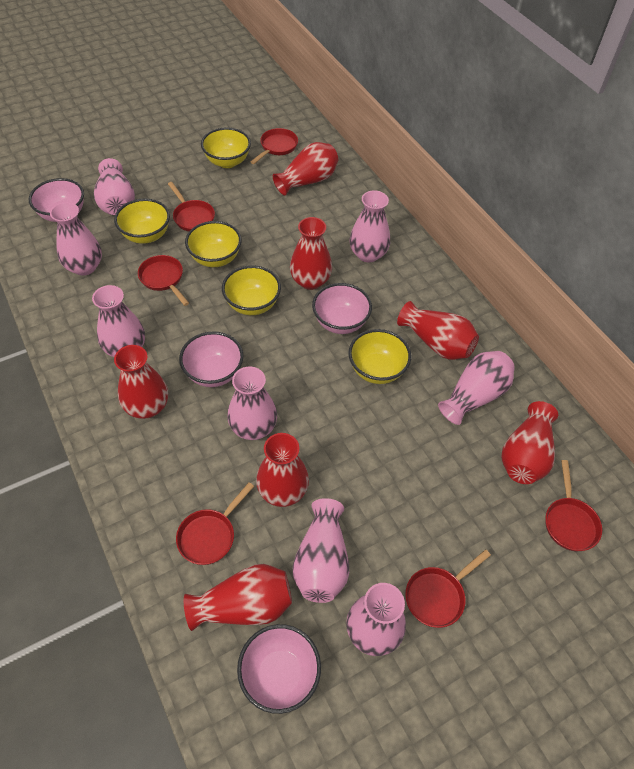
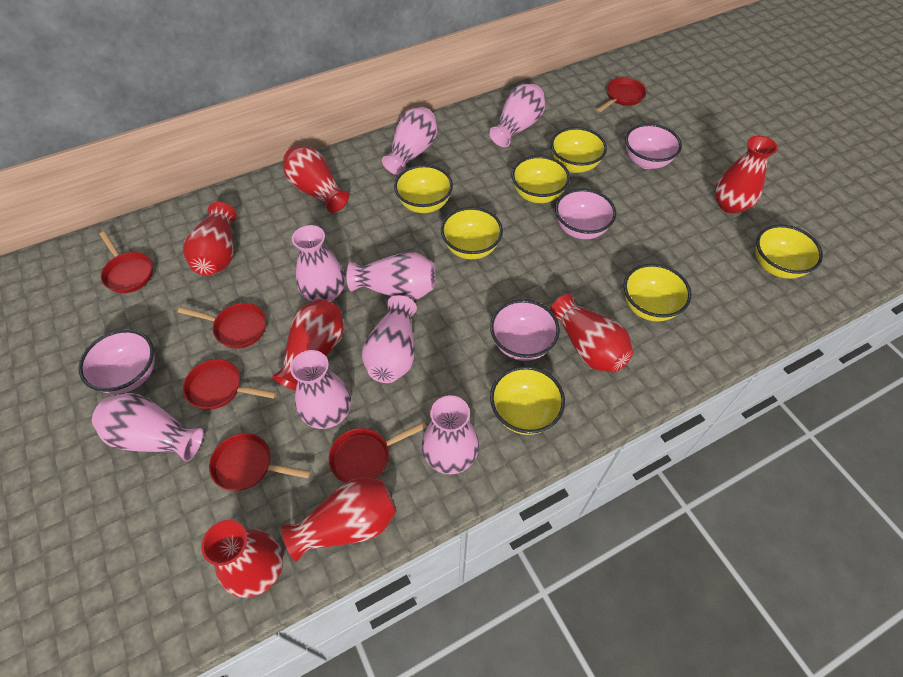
yellow bowl: [114,199,170,244] [185,221,242,267] [201,127,251,168] [222,265,281,315] [348,329,411,384] = 5 -> [394,165,453,213] [441,207,503,259] [490,366,565,435] [512,156,570,203] [551,127,607,173] [624,264,692,322] [755,224,823,279] = 7

